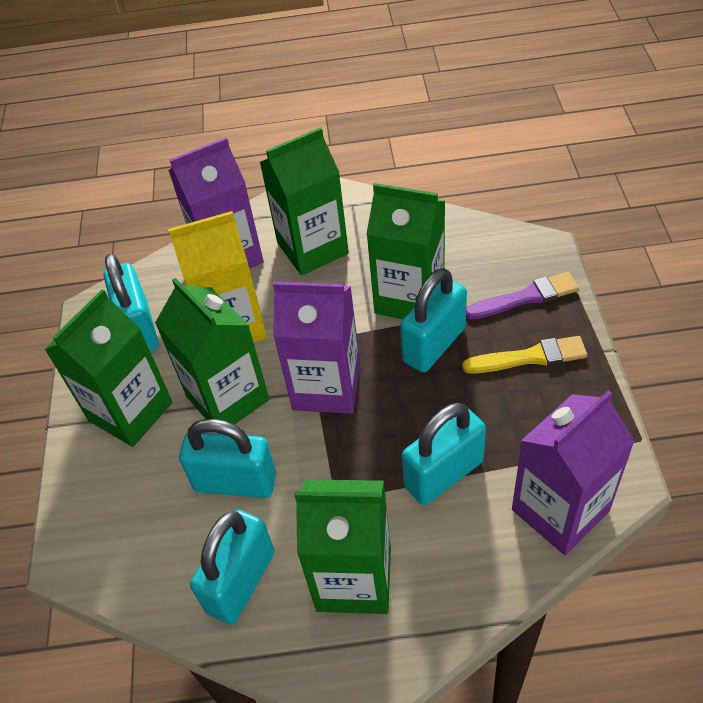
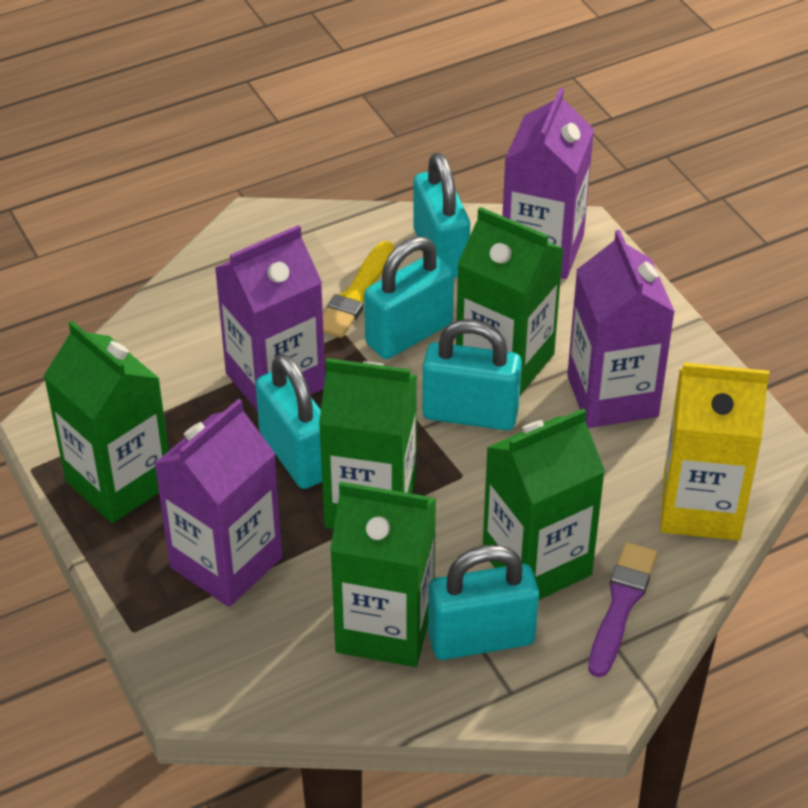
purple carton: [169,137,264,269] [273,281,360,414] [512,390,635,555] = 3 -> [154,399,282,607] [215,225,325,411] [502,88,594,279] [567,230,675,428] = 4

